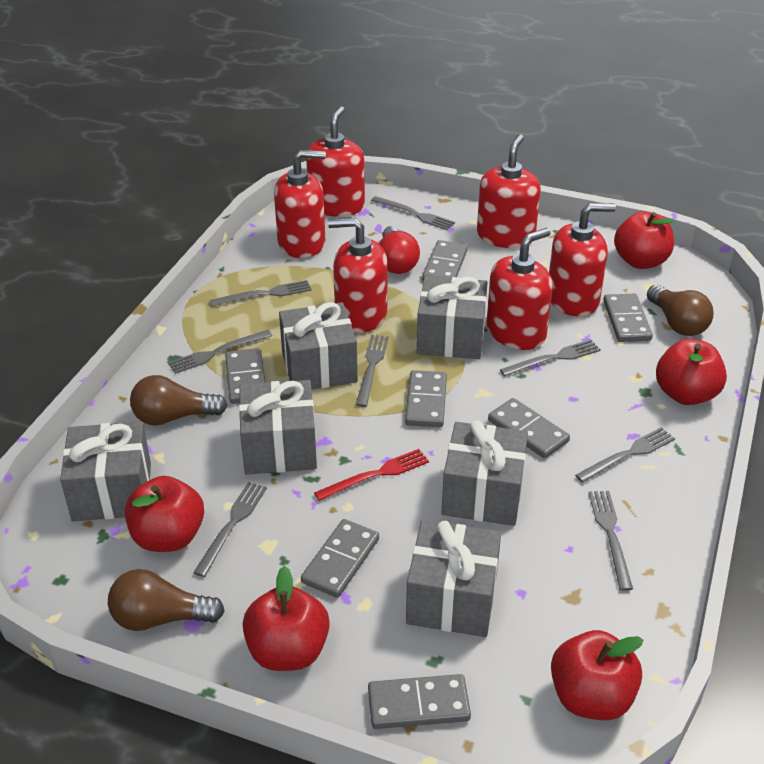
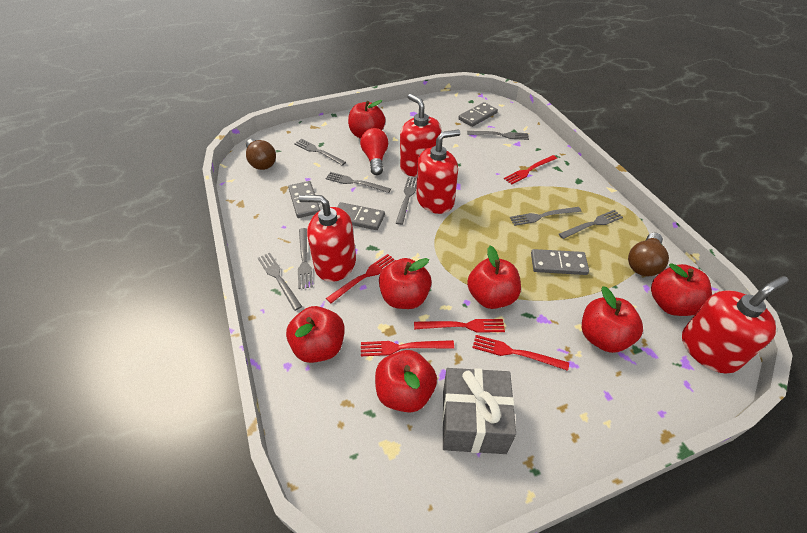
brown light bulb: [108,569,225,631] [130,375,227,426] [647,285,714,336] = 3 -> [246,139,276,170] [628,233,669,276] = 2
grey domino: [225,348,265,404] [301,519,379,598] [368,674,471,729] [405,370,447,427] [422,240,468,281] [488,398,570,459] [603,294,653,342] = 7 -> [288,181,320,218] [337,202,385,230] [458,102,498,127] [531,249,589,275] = 4
grey gift: [60,422,151,522] [239,380,317,475] [279,302,358,390] [406,520,501,637] [417,276,488,359] [441,420,528,526] = 6 -> [442,368,516,454] = 1
red apple: [125,476,204,552] [243,566,330,671] [551,630,643,720] [614,211,674,269] [656,339,727,405] = 5 -> [286,306,345,363] [348,100,385,139] [375,350,437,413] [379,258,432,309] [467,246,521,309] [582,286,643,353] [651,263,712,316] = 7
red fork: [314,449,429,501] = 1 -> [326,254,396,303] [361,340,454,356] [414,319,505,333] [472,335,569,371] [504,155,557,184] = 5
red soap dispenser: [274,150,326,258] [306,106,365,217] [328,218,388,333] [477,134,541,248] [486,228,553,350] [549,203,616,316] = 6 -> [299,195,356,282] [400,94,441,177] [416,130,460,214] [682,276,789,374] = 4

